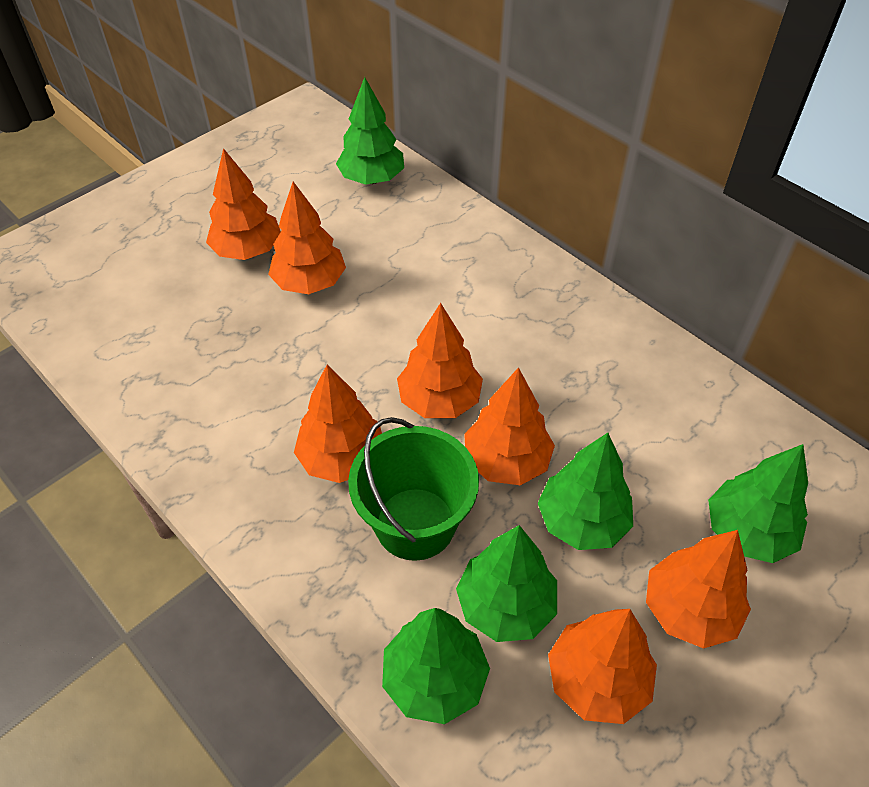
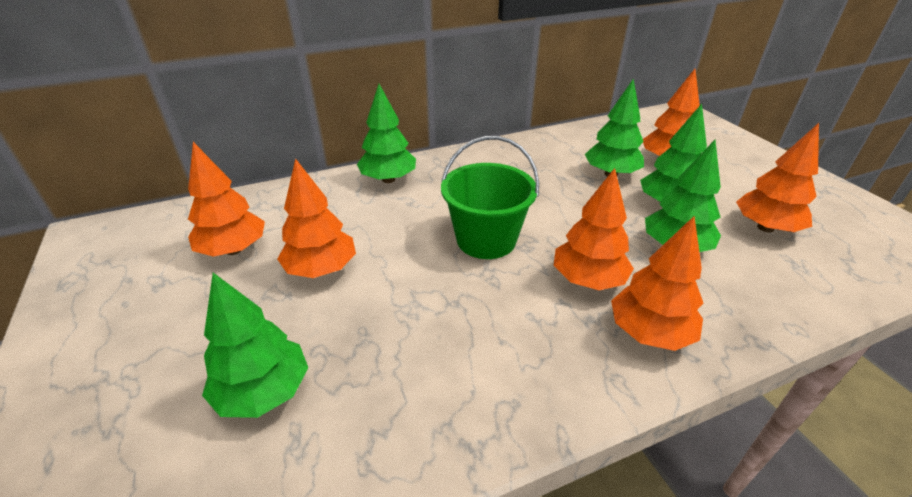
orange tree: [206,148,281,260] [268,182,346,294] [294,365,382,483] [397,303,483,418] [464,367,555,485] [548,609,657,724] [646,530,751,649] = 7 -> [188,142,265,257] [277,158,356,278] [553,168,634,290] [611,216,703,351] [643,69,700,156] [736,123,819,233] = 6

